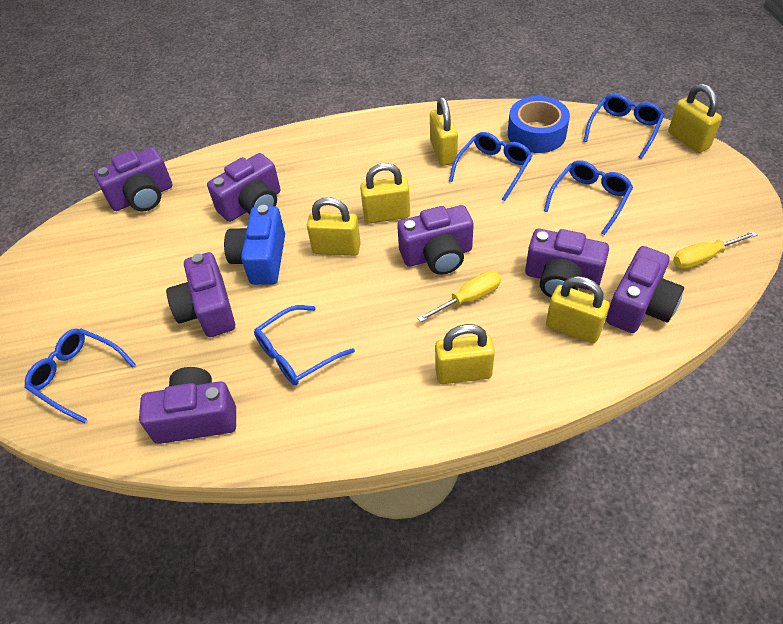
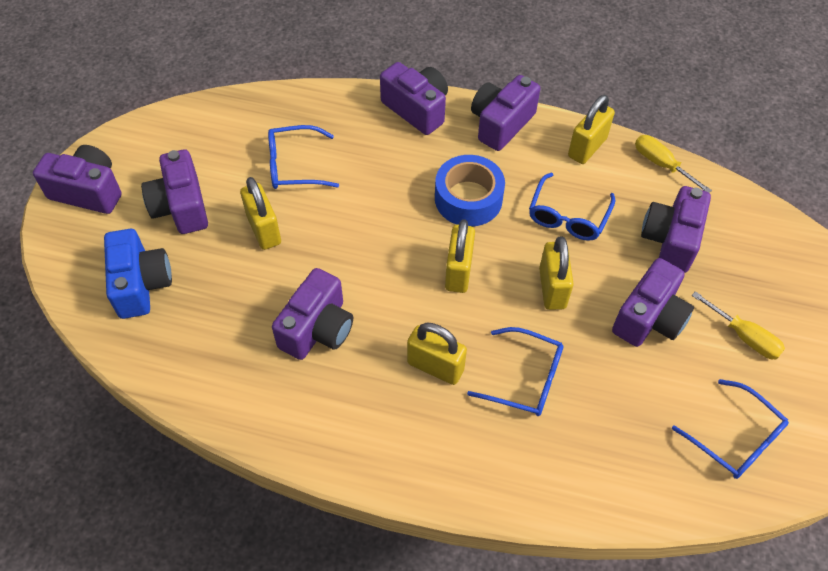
blue glasses: [24,328,136,423] [254,305,355,385] [449,132,532,201] [544,160,633,235] [583,94,664,159] = 5 -> [268,125,339,189] [467,327,564,416] [529,173,615,241] [672,379,789,479] = 4
yellow padlock: [307,197,361,256] [360,163,410,223] [430,97,458,166] [435,324,495,384] [546,276,610,343] [668,84,722,153] = 6 -> [240,177,281,250] [407,323,467,385] [445,219,475,293] [539,237,574,310] [568,95,615,164] = 5

